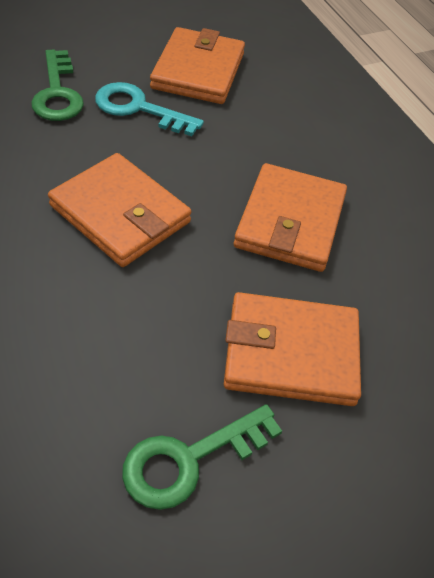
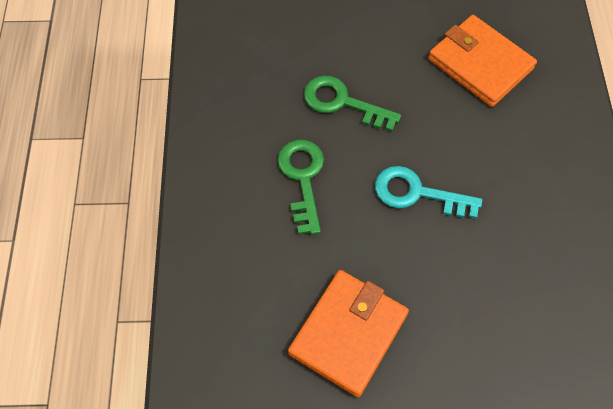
orange wallet: [48,153,192,267] [150,27,245,104] [224,292,361,406] [234,163,347,272] = 4 -> [288,270,409,397] [428,15,537,107] = 2

